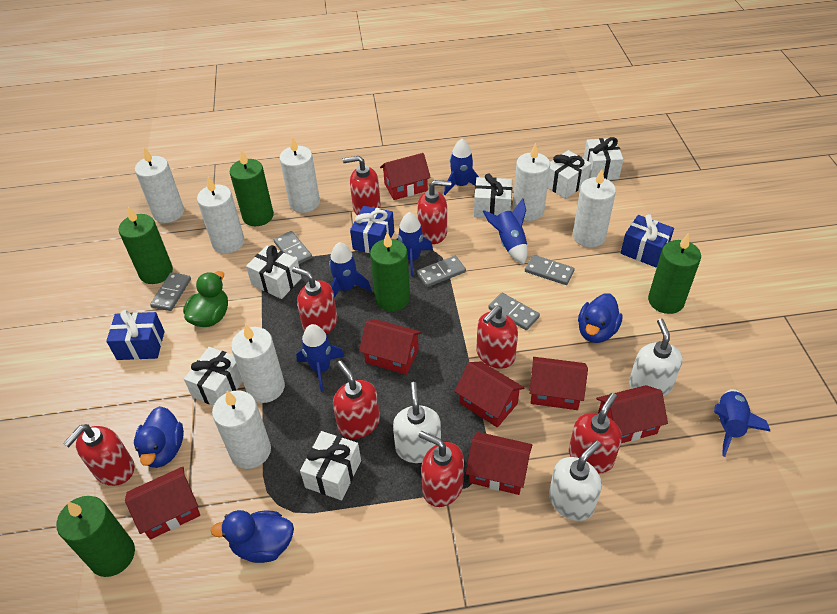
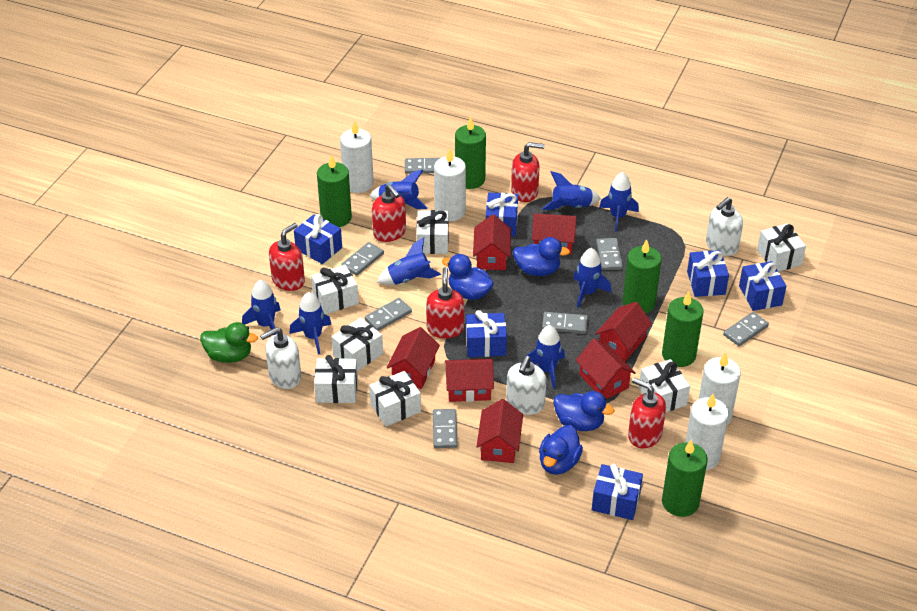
blue duck: [134,406,184,468] [211,510,294,563] [578,293,623,343] = 3 -> [442,254,494,300] [513,237,570,276] [539,425,583,475] [553,391,614,431] = 4
blue gift: [106,310,165,360] [350,206,394,253] [621,214,674,267] = 3 -> [294,214,342,264] [466,310,507,357] [486,192,518,236] [592,464,643,520] [687,250,729,297] [739,261,786,311] = 6
blue rocket: [296,324,345,392] [329,242,371,298] [396,212,433,276] [444,139,479,195] [483,198,528,264] [714,389,771,457] = 6 -> [242,280,281,335] [289,292,332,354] [370,169,428,209] [377,237,441,285] [526,325,565,388] [542,171,601,210] [573,248,611,308] [599,172,639,232] = 8
grey domino: [150,272,191,311] [274,231,312,264] [417,256,466,287] [488,293,540,330] [525,255,575,285] = 5 -> [341,242,384,276] [365,298,412,331] [405,158,440,174] [433,409,458,448] [542,312,588,334] [596,238,623,270] [723,312,769,346] = 7
red soap dispenser: [63,424,134,486] [292,267,338,334] [333,361,380,439] [343,156,381,215] [417,180,451,244] [419,431,464,507] [476,305,518,369] [569,393,622,474] = 8 -> [269,223,305,291] [372,184,406,242] [426,267,464,339] [511,142,545,202] [628,378,666,448] = 5
white candle: [135,147,184,223] [197,177,244,254] [212,390,271,469] [231,324,285,403] [280,137,320,213] [513,143,550,221] [573,169,616,248] = 7 -> [340,120,374,193] [434,149,466,221] [686,394,729,470] [699,352,741,425] = 4
white gift: [184,347,243,406] [246,245,302,299] [300,431,361,500] [474,174,512,218] [547,150,591,199] [583,137,623,180] = 6 -> [311,265,359,314] [314,355,358,403] [331,318,383,371] [369,371,421,426] [417,210,449,254] [639,359,690,412] [757,223,806,272] = 7

